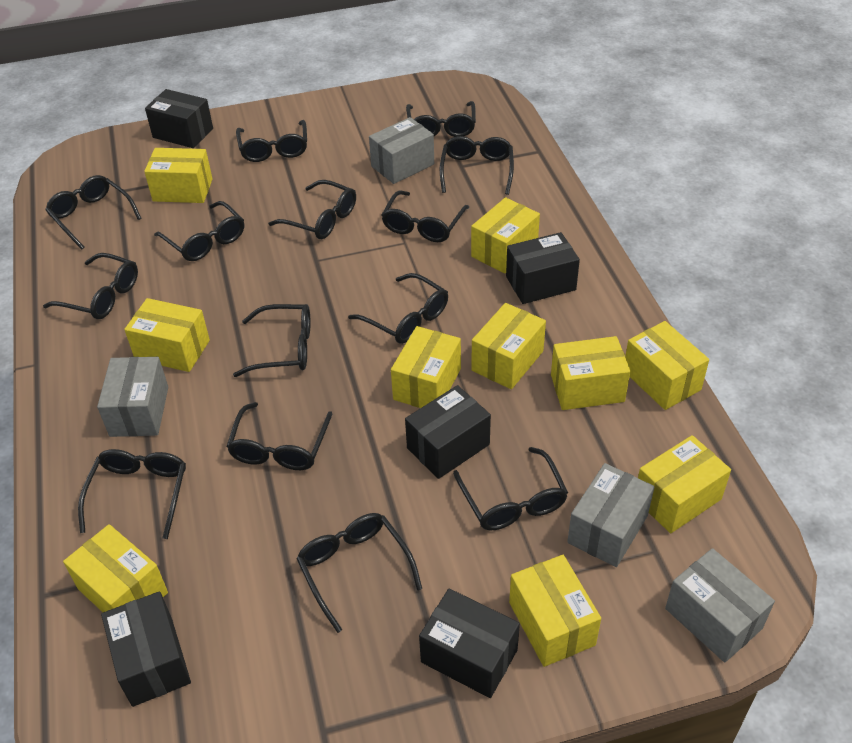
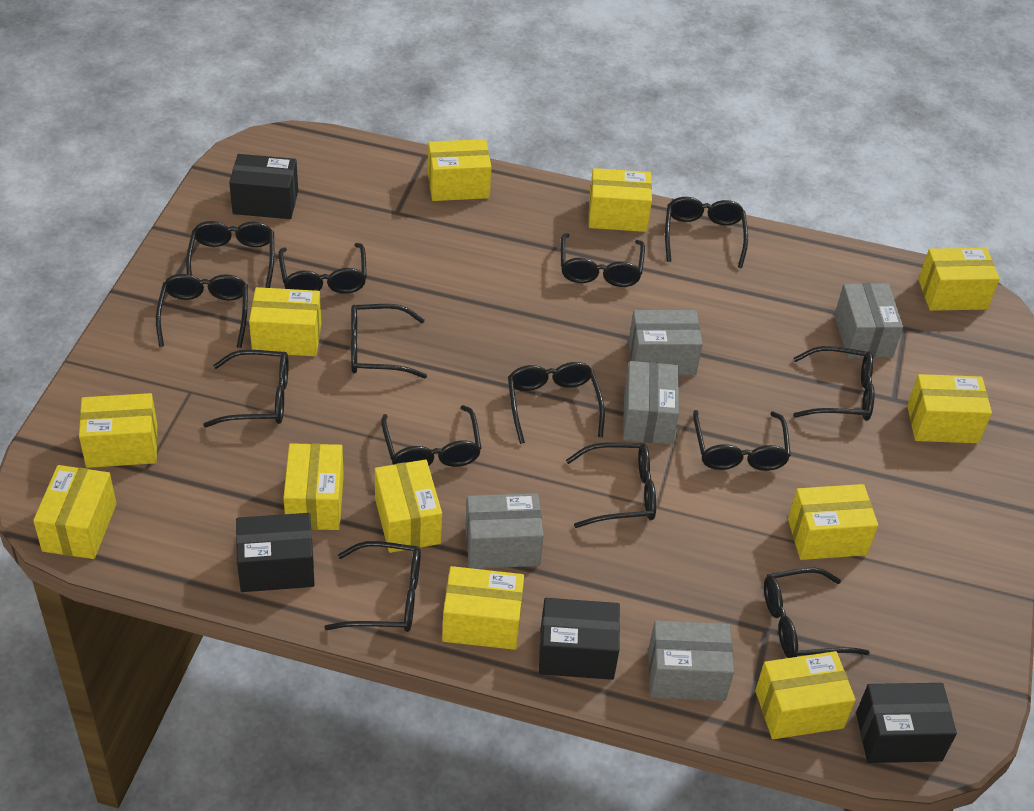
black box: [101,591,191,707] [145,89,213,148] [405,385,491,479] [419,589,520,698] [506,232,580,304] = 5 -> [229,154,298,219] [236,513,315,592] [539,598,620,680] [856,683,957,763] = 4
grey box: [97,357,168,437] [369,117,434,184] [567,463,654,567] [665,548,775,663] = 4 -> [465,493,544,569] [623,361,679,444] [629,310,703,375] [648,620,734,701] [835,283,903,359] = 5
yellow box: [63,524,168,612] [124,298,210,372] [144,148,212,203] [391,326,461,408] [471,197,540,273] [471,303,546,389] [509,555,601,667] [551,336,630,410] [625,321,709,410] [638,435,731,533] = 10 -> [33,465,117,559] [79,393,157,468] [249,287,321,356] [283,443,344,530] [375,459,442,553] [428,139,491,201] [442,566,524,650] [589,168,652,232] [755,651,856,739] [788,484,878,560] [907,374,992,443] [919,248,1000,311] = 12

